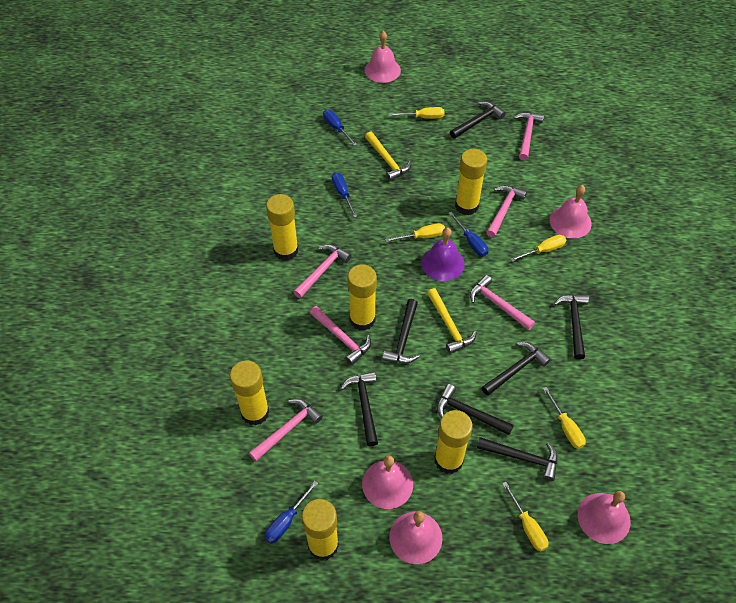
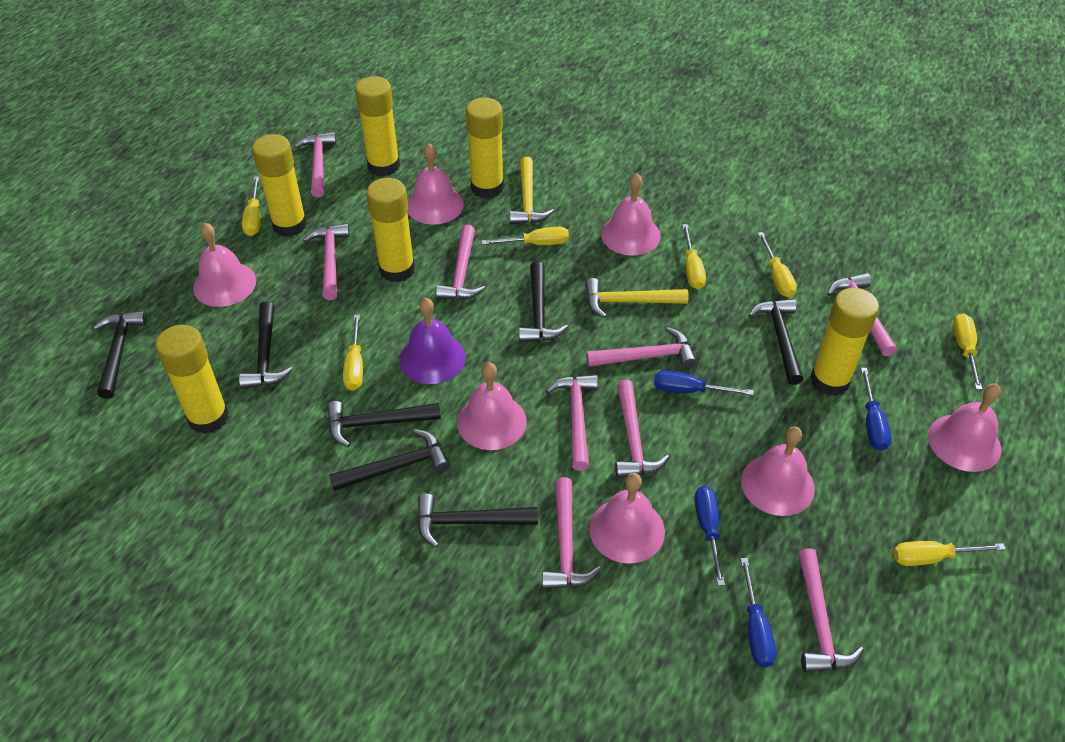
pink bell: [362,455,413,509] [365,31,401,83] [389,511,442,564] [550,185,592,239] [578,491,631,544] = 5 -> [193,223,256,307] [407,144,464,225] [457,362,527,450] [589,473,665,564] [601,173,661,255] [741,426,815,516] [928,383,1001,472] = 7
pink hammer: [249,399,323,461] [294,244,352,298] [310,306,371,365] [470,275,535,330] [486,185,527,238] [514,112,544,161] = 6 -> [294,132,337,197] [303,223,350,300] [436,225,485,300] [542,477,601,589] [546,374,598,471] [586,327,697,369] [615,380,670,478] [798,549,864,672] [827,273,897,356] = 9
yellow screwdriver: [385,223,445,242] [389,107,445,119] [502,482,549,552] [511,235,566,262] [543,387,586,449] = 5 -> [242,176,261,236] [343,315,363,391] [482,227,569,245] [682,224,706,289] [758,232,797,297] [893,541,1006,566] [953,313,982,390] = 7

